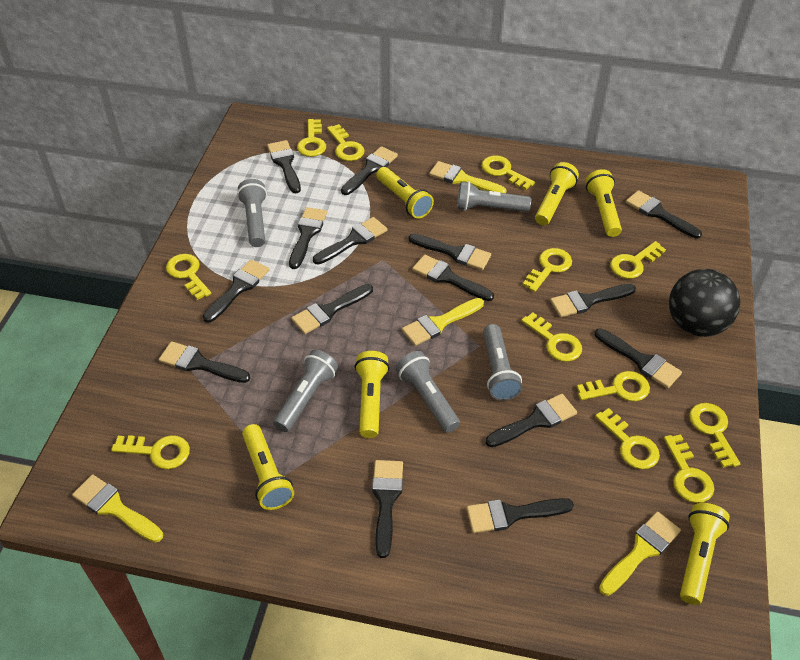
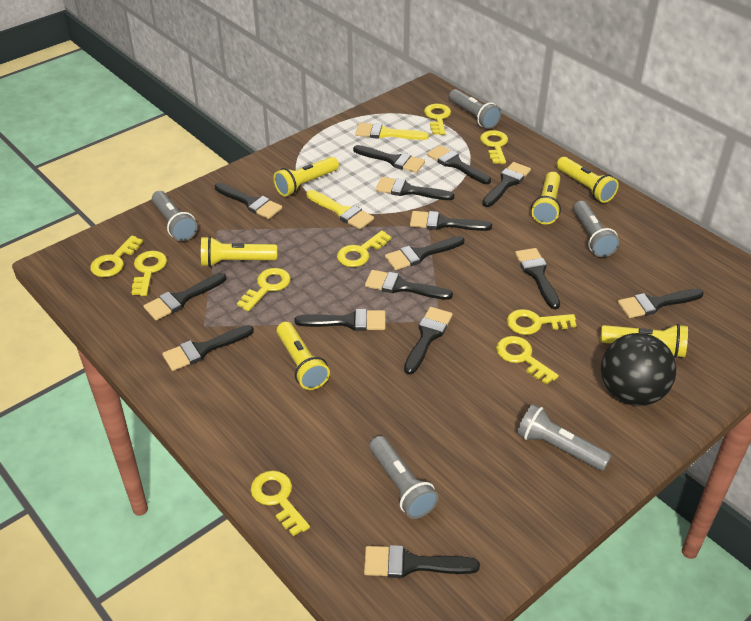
yellow brush: [72,474,163,543] [402,298,484,346] [429,161,506,193] [599,512,681,596] = 4 -> [307,190,374,229] [355,123,429,140] = 2
yellow key: [111,435,190,469] [166,254,211,300] [297,119,326,157] [327,124,365,161] [481,156,535,190] [521,312,582,362] [523,248,572,292] [577,371,650,401] [595,408,660,469] [610,241,666,279] [664,434,714,503] [689,403,740,468] = 12 -> [90,236,143,277] [132,251,167,296] [237,268,291,311] [251,470,310,536] [337,231,391,267] [424,104,451,135] [480,130,508,164] [496,336,559,385] [507,309,576,335] = 9

